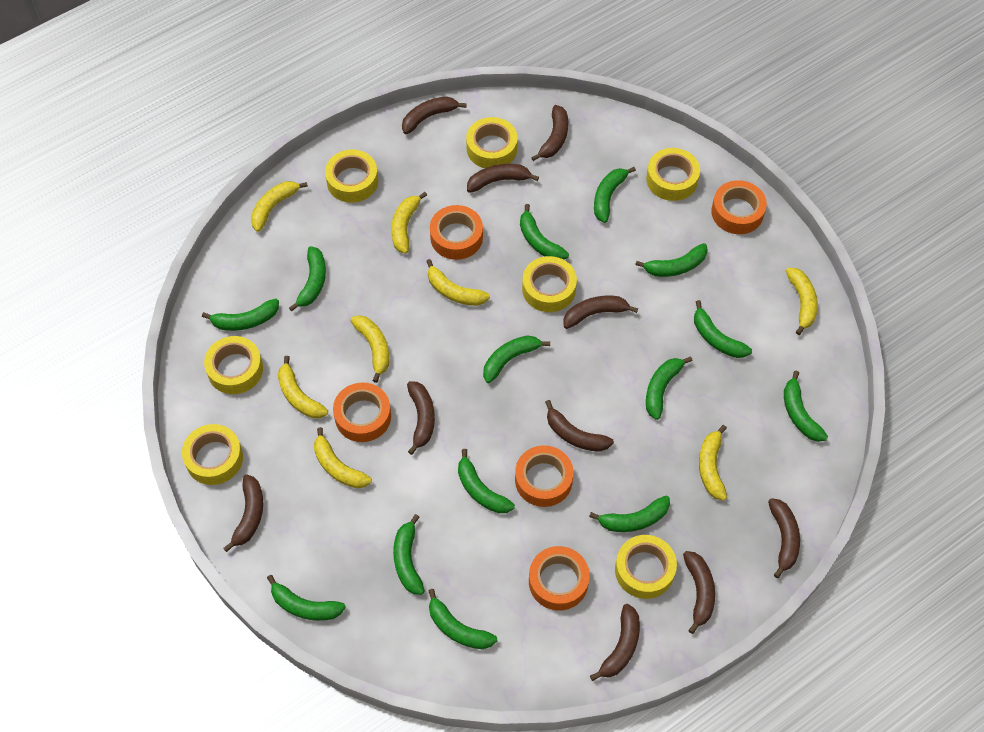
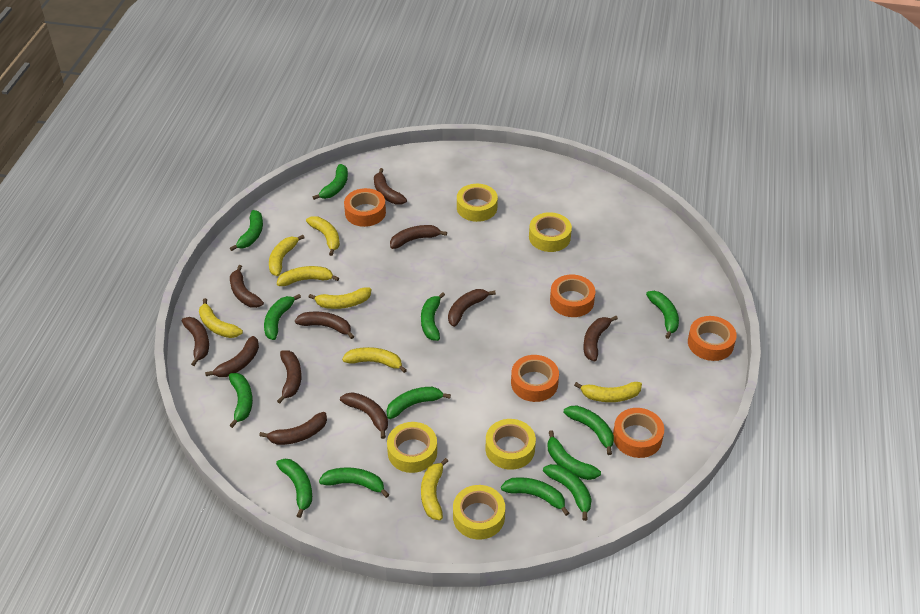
brown banana: [223,475,263,552] [402,97,467,134] [407,381,435,455] [467,164,539,193] [531,105,568,161] [545,400,614,452] [563,296,638,329] [590,604,640,681] [683,551,715,634] [768,498,800,578] = 10 -> [182,317,209,366] [205,336,259,377] [230,265,264,308] [259,412,327,445] [277,350,302,404] [295,311,354,339] [340,392,388,439] [374,168,407,205] [390,225,447,249] [448,289,496,327] [583,316,618,361] = 11
green banana: [202,299,279,331] [267,575,346,621] [289,246,326,312] [393,514,425,595] [428,589,497,649] [458,449,515,513] [483,335,550,383] [520,204,569,260] [589,495,670,532] [594,167,636,223] [635,243,708,277] [646,356,693,420] [694,300,752,358] [784,371,828,442] = 14 -> [229,373,253,428] [230,210,263,251] [264,294,301,340] [276,459,312,518] [313,164,348,200] [319,467,389,498] [386,387,451,419] [421,292,445,341] [501,477,569,516] [543,464,592,521] [548,430,601,480] [564,405,614,455] [646,291,679,339] = 13
yellow tape: [182,424,243,485] [204,336,263,394] [325,150,378,203] [466,117,518,168] [522,256,577,312] [615,535,677,599] [646,148,700,201] = 7 -> [387,422,437,473] [453,485,505,540] [457,184,498,222] [485,419,536,470] [529,212,572,252] = 5

